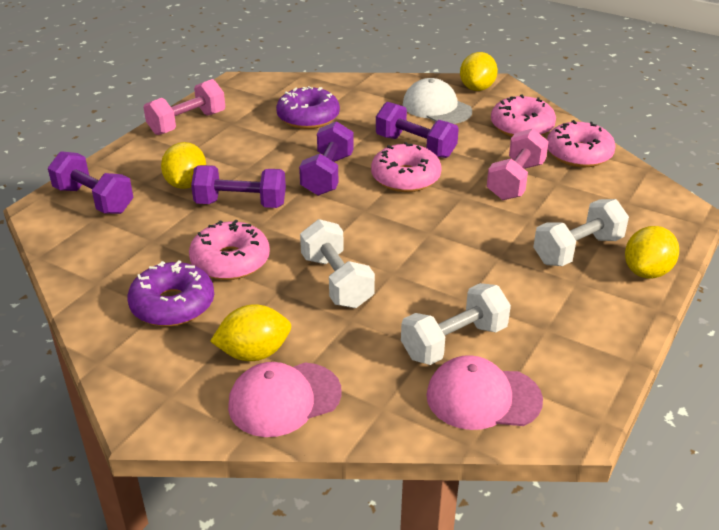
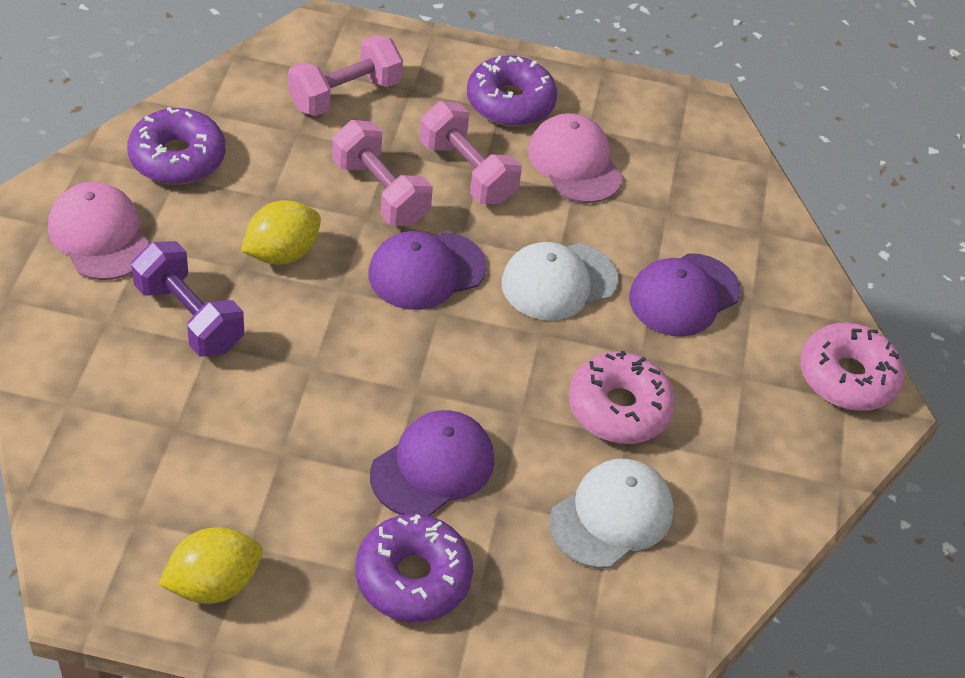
pink donut: [189,220,270,280] [371,142,442,192] [491,94,556,137] [547,120,616,167] = 4 -> [569,351,675,444] [800,323,904,411] = 2
pink dumbbell: [144,79,225,135] [487,128,549,200] = 2 -> [288,35,403,116] [332,120,433,226] [419,101,522,204] = 3
purple cap: none = 0 -> [368,231,487,310] [370,410,494,516] [629,253,740,337] = 3
purple donut: [127,260,214,327] [276,86,340,129] = 2 -> [127,107,225,185] [356,514,473,622] [467,55,557,127] = 3
purple dumbbell: [48,151,133,214] [191,165,286,208] [299,121,354,196] [376,102,459,158] = 4 -> [131,241,244,356] = 1
white cap: [403,78,472,124] = 1 -> [501,242,618,320] [549,459,674,568] = 2
white dumbbell: [300,219,375,308] [401,283,511,365] [533,199,629,266] = 3 -> none = 0
yellow lemon: [161,142,206,189] [210,304,291,361] [460,52,498,91] [625,226,679,278] = 4 -> [158,527,263,604] [241,200,321,265] = 2

